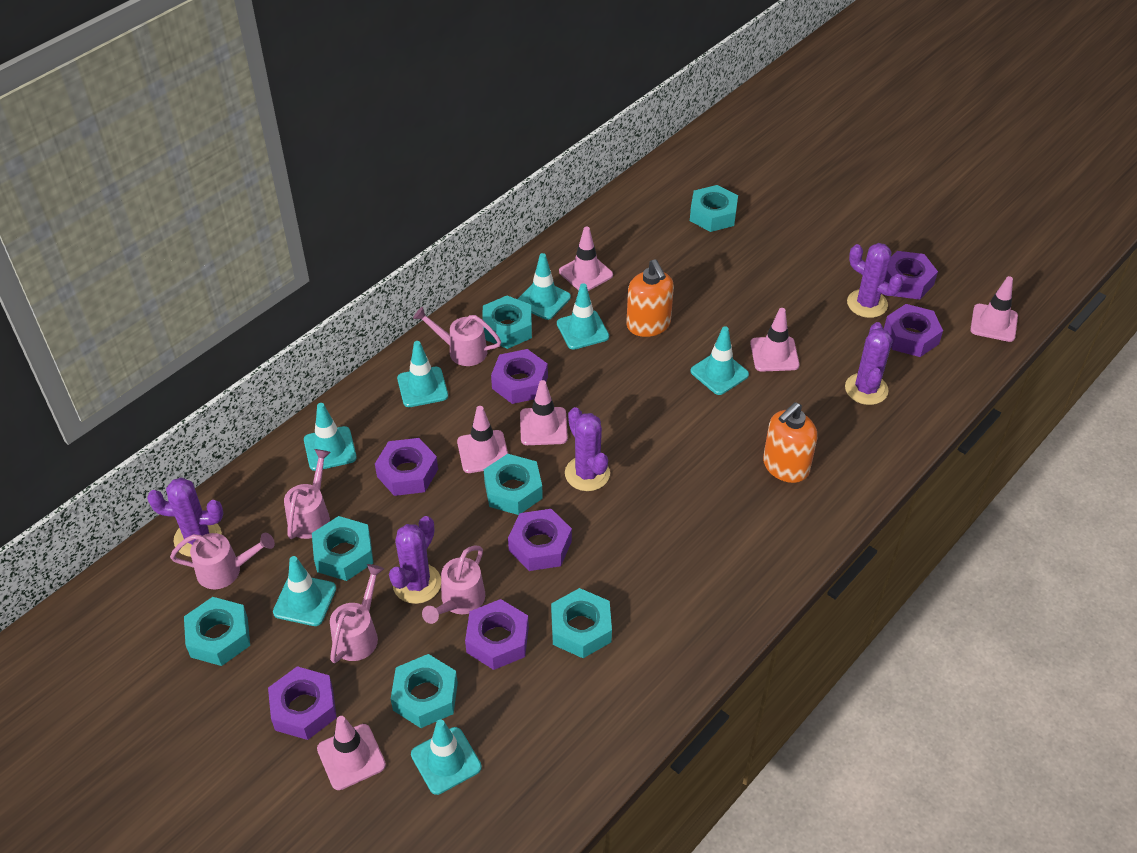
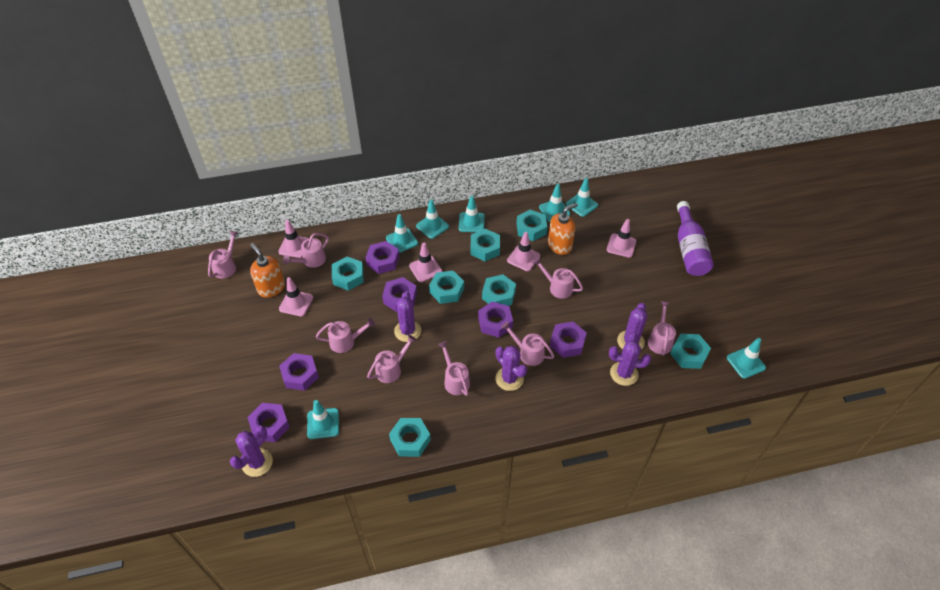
pink traffic cone: [317,716,386,790] [457,406,508,473] [520,380,568,445] [559,227,613,291] [750,308,800,372] [970,276,1018,342] = 6 -> [278,220,309,258] [279,277,313,317] [409,243,442,282] [507,232,540,271] [607,219,636,258] = 5
pink watering can: [170,533,275,589] [284,449,331,539] [330,564,384,663] [413,307,501,366] [422,546,485,624] = 5 -> [208,230,238,279] [283,233,329,268] [316,318,375,353] [367,335,417,383] [438,341,470,396] [501,321,555,366] [533,257,583,299] [648,301,676,356] = 8
purple bottle: none = 0 -> [677,201,714,276] = 1
purple nut: [268,666,337,740] [375,438,438,496] [465,599,529,670] [491,349,548,404] [508,509,572,571] [884,304,943,357] [885,251,938,300] = 7 -> [247,403,290,442] [280,353,319,391] [366,241,400,274] [382,277,417,312] [478,301,513,338] [550,321,587,358] = 6

